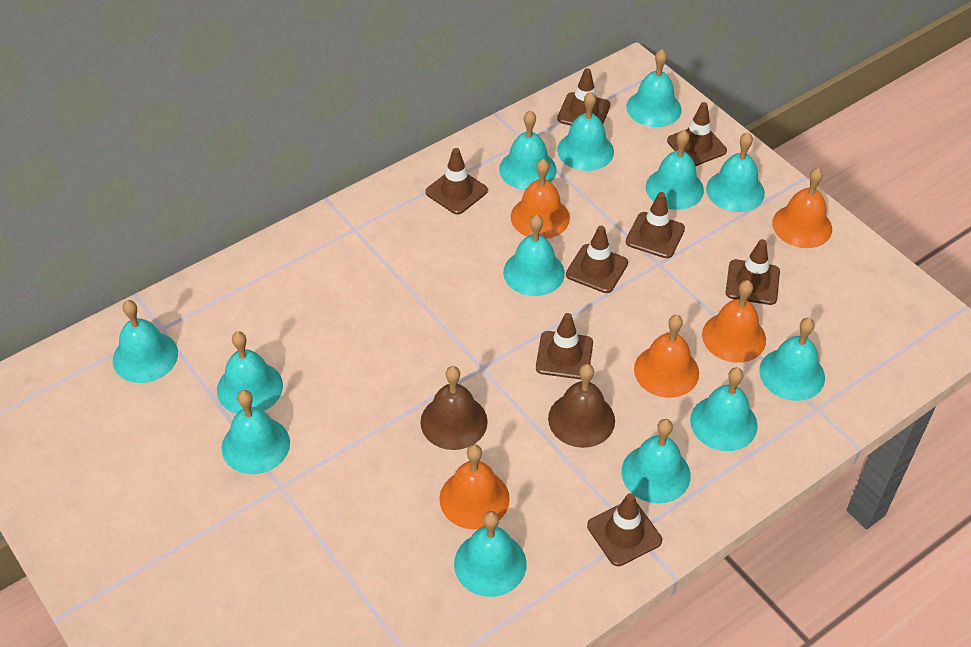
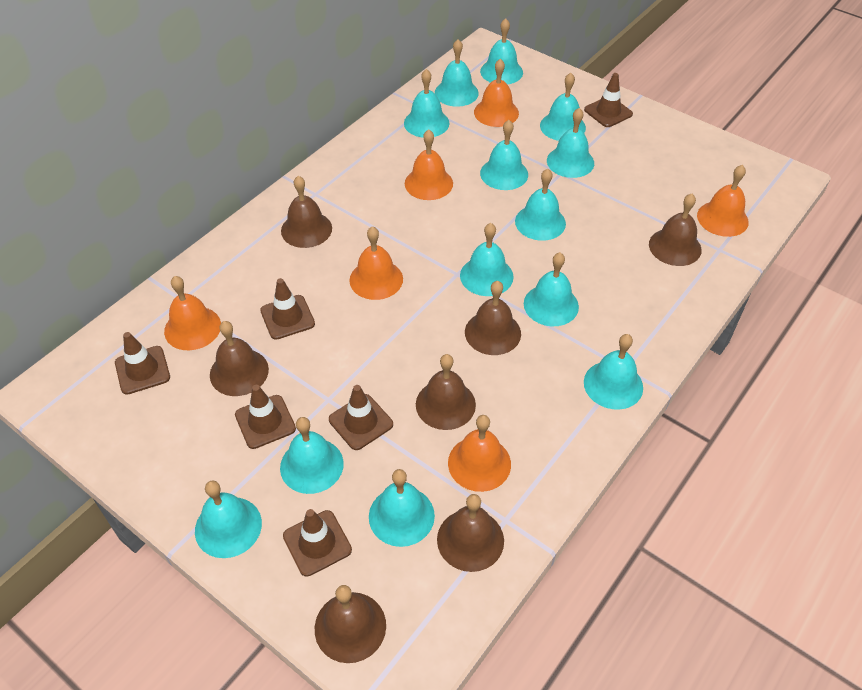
brown bell: [420,366,488,450] [548,364,615,448] = 2 -> [210,321,269,396] [281,176,332,248] [315,585,386,663] [416,354,476,430] [437,494,504,572] [465,281,521,355] [649,194,702,266] = 7
brown traffic cone: [425,148,488,214] [536,313,593,379] [557,68,611,126] [566,226,628,293] [587,493,662,566] [626,192,685,258] [667,102,727,166] [726,239,780,305] = 8 -> [115,332,170,395] [235,385,296,449] [260,278,315,340] [283,509,352,577] [329,385,393,450] [584,73,633,127] = 6
orange bell: [439,445,510,530] [511,159,570,239] [634,315,699,398] [702,280,766,363] [772,168,832,248] = 5 -> [164,276,221,350] [349,226,403,300] [405,129,453,200] [448,415,511,492] [474,59,519,127] [697,165,749,237] = 6

